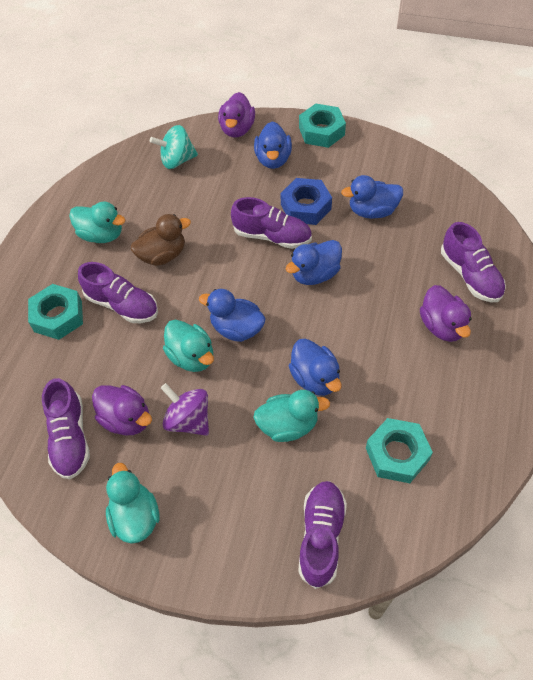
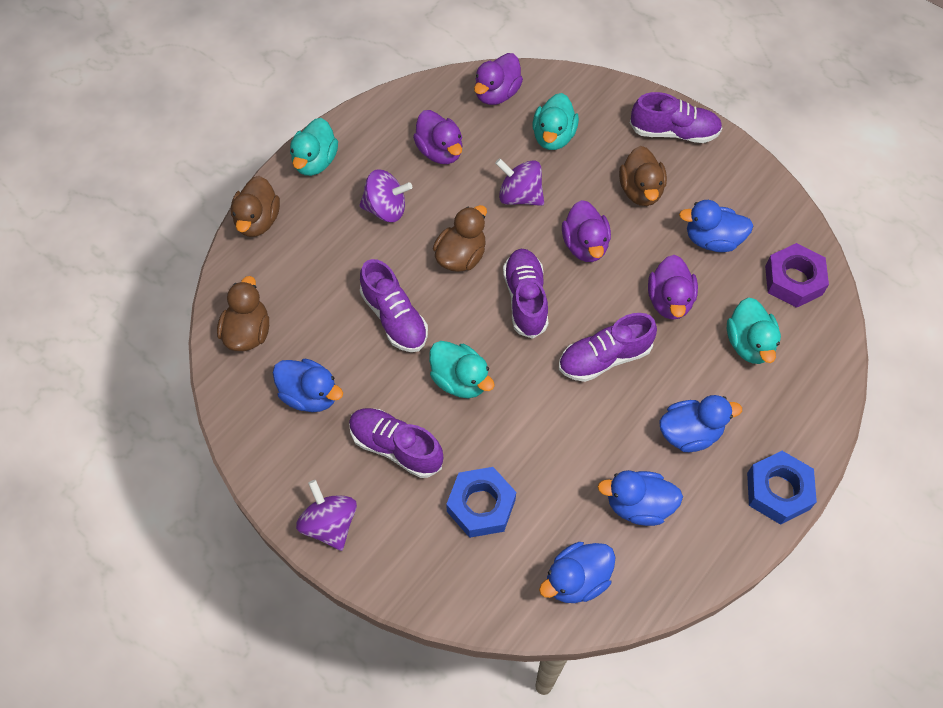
blue nut: [280,178,332,225] = 1 -> [446,467,516,538] [747,451,817,525] = 2
brown duck: [131,214,191,266] = 1 -> [217,276,269,351] [231,176,280,237] [433,205,487,272] [619,146,667,206] = 4
purple duck: [92,385,152,436] [218,92,255,138] [420,285,472,342] = 3 -> [413,110,462,164] [474,53,523,105] [562,200,611,262] [648,255,698,320] = 4
purple nut: none = 0 -> [765,243,829,308] = 1
purple spinning top: [161,383,209,436] = 1 -> [296,480,357,551] [359,170,412,222] [495,158,544,206] = 3
turquoise nut: [28,284,83,340] [299,104,346,148] [366,418,433,483] = 3 -> none = 0
turquoise spinning top: [150,125,198,169] = 1 -> none = 0

